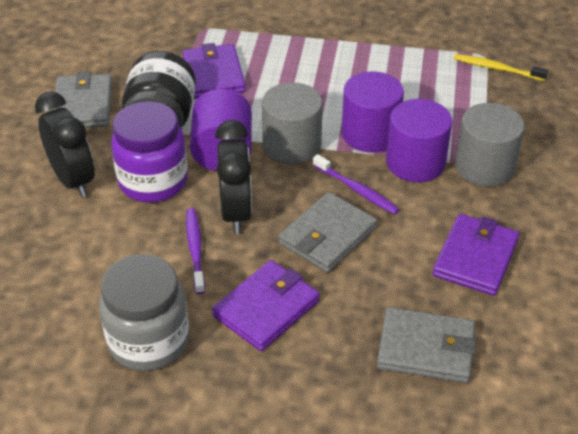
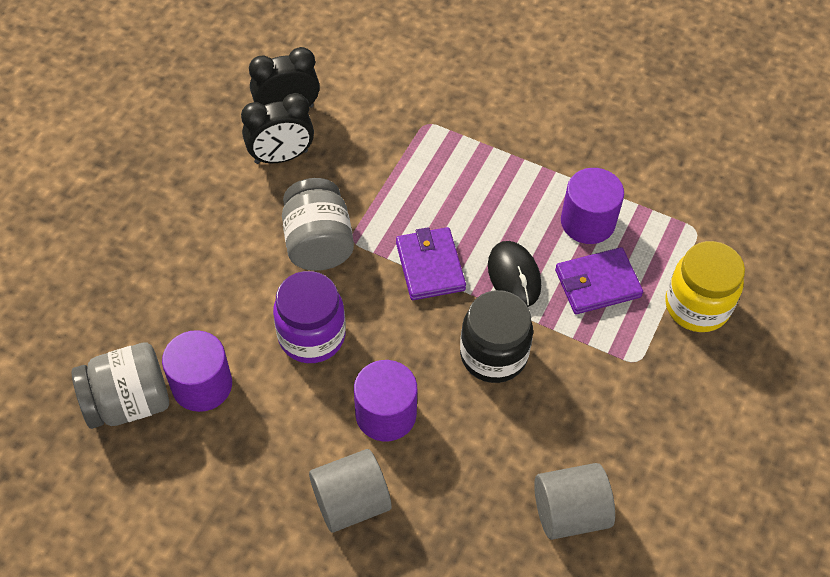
black mouse: none = 0 -> [488,241,541,307] = 1
grey jar: [99,254,189,371] = 1 -> [72,342,169,429] [282,178,354,271] = 2
grey wallet: [52,72,113,128] [279,192,377,273] [377,307,477,383] = 3 -> none = 0
purple toothbrush: [186,208,205,294] [313,154,400,214] = 2 -> none = 0
purple wallet: [182,43,246,99] [212,260,320,351] [433,214,519,296] = 3 -> [396,227,466,300] [555,247,643,314] = 2
yellow jar: none = 0 -> [665,241,745,332] = 1
yellow toothbrush: [454,54,548,81] = 1 -> none = 0

